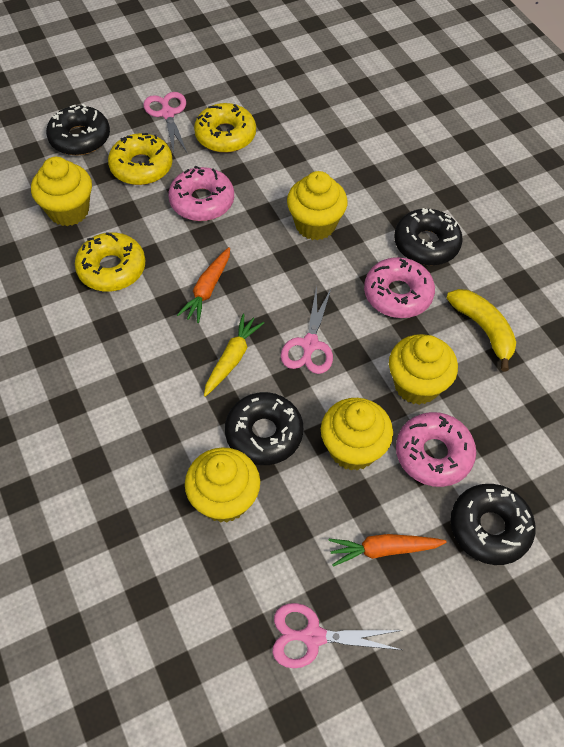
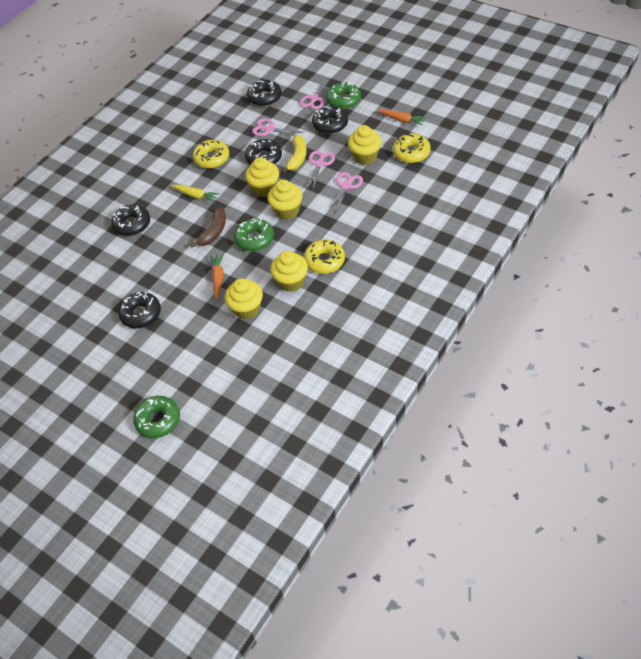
black donut: [46,104,110,156] [225,392,303,465] [394,208,463,265] [450,484,536,565] = 4 -> [111,205,150,236] [118,291,161,328] [245,139,282,165] [247,80,282,106] [312,106,348,134] = 5
brown banana: none = 0 -> [190,207,226,248] = 1
green donut: none = 0 -> [133,396,180,438] [234,218,274,251] [326,82,361,109] = 3
pink donut: [169,166,234,221] [364,257,435,318] [396,412,476,487] = 3 -> none = 0
pink scissors: [143,92,187,154] [272,603,402,668] [281,286,333,374] = 3 -> [252,118,301,136] [300,77,332,110] [305,151,335,189] [328,172,363,212] = 4

